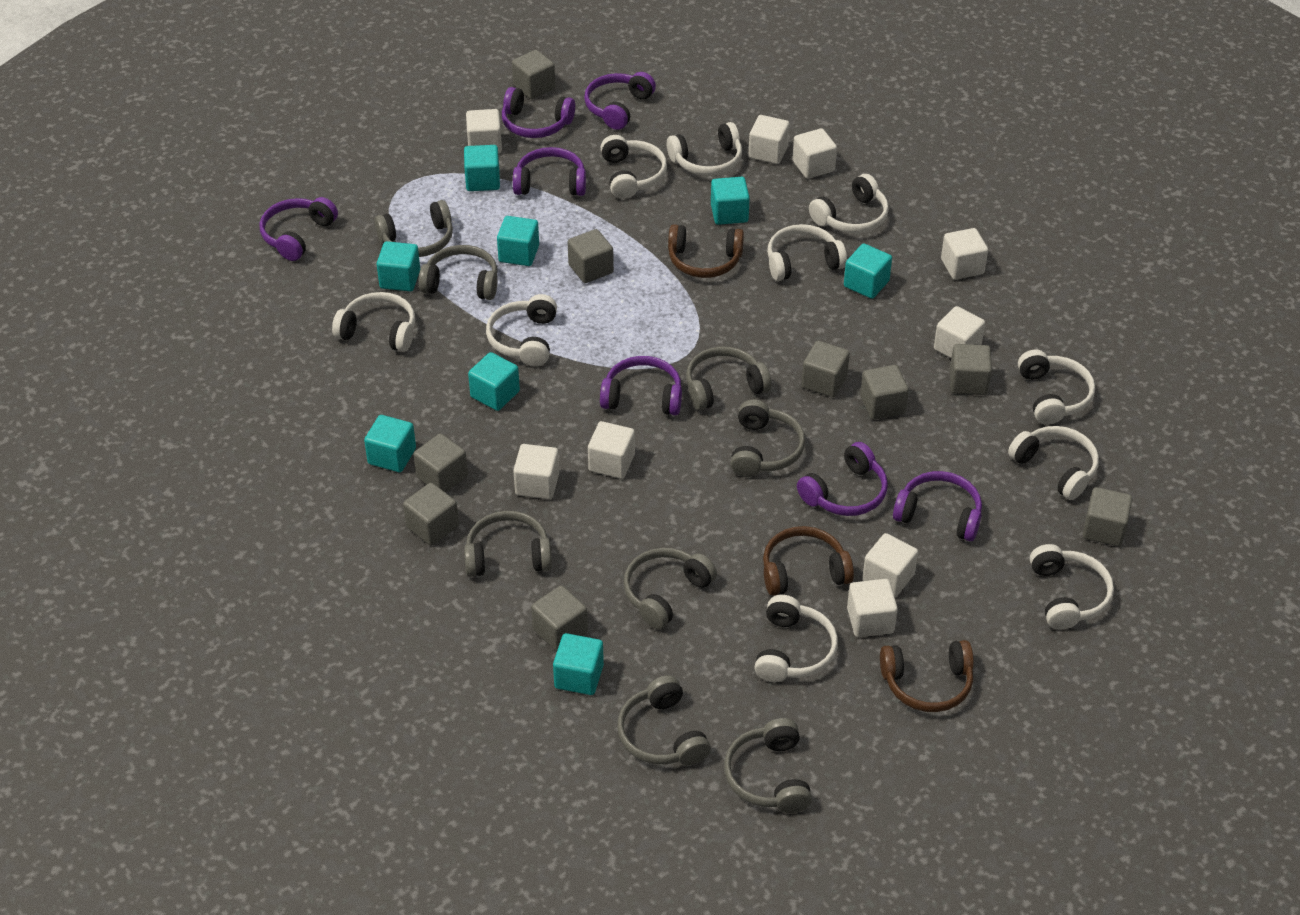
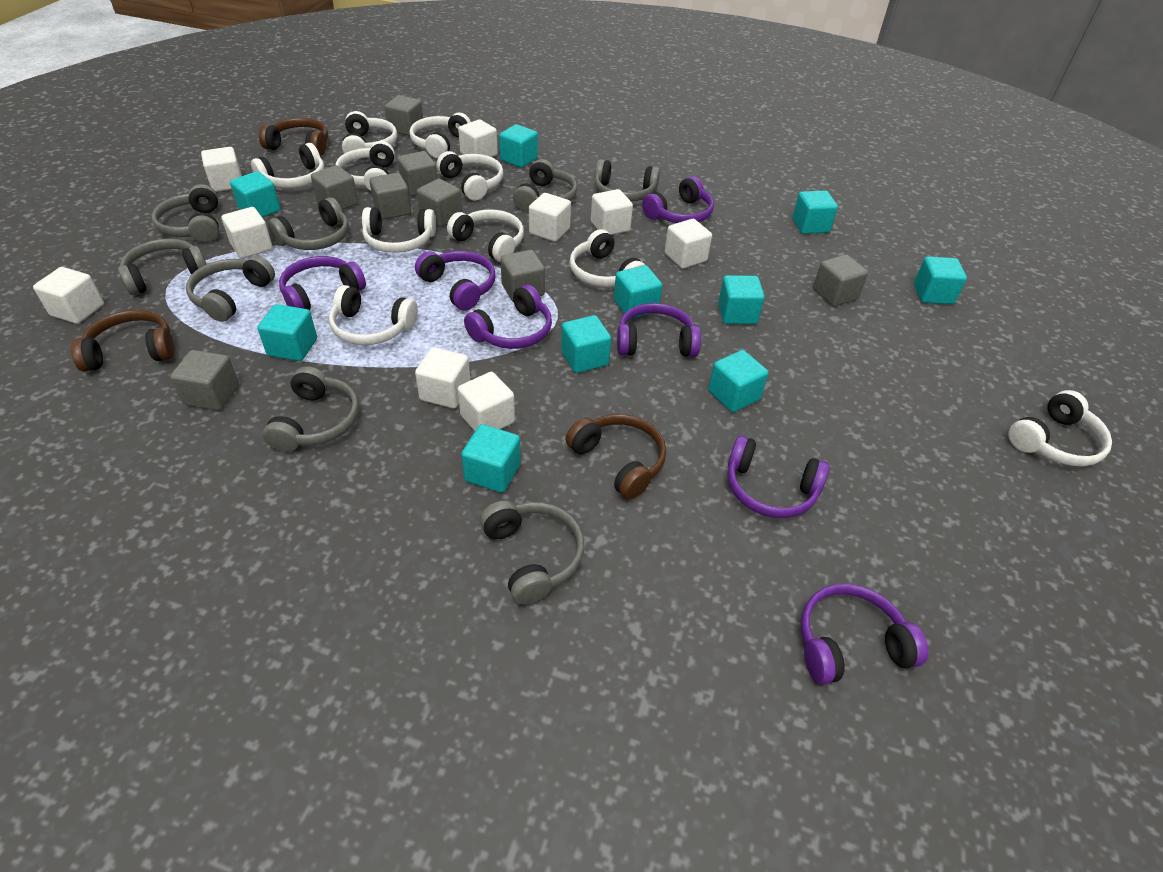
grey cube: [403,483,459,546] [414,433,468,493] [512,50,555,99] [531,585,588,651] [568,229,614,283] [802,341,850,397] [860,365,909,420] [950,344,992,395] [1083,487,1132,546] = 9 -> [170,350,239,411] [311,165,358,210] [369,173,411,219] [385,95,423,136] [397,151,437,196] [417,179,462,227] [500,250,545,301] [813,254,868,306] = 8
turquoise cube: [364,415,416,472] [376,241,420,291] [464,145,500,191] [468,352,520,411] [497,216,539,266] [553,633,604,695] [711,177,750,225] [844,244,892,299] = 8 -> [230,171,281,217] [257,304,317,361] [461,424,521,493] [499,124,538,168] [561,315,611,373] [614,265,662,319] [708,350,769,412] [718,275,765,324] [792,190,838,234] [914,256,967,304] = 10

